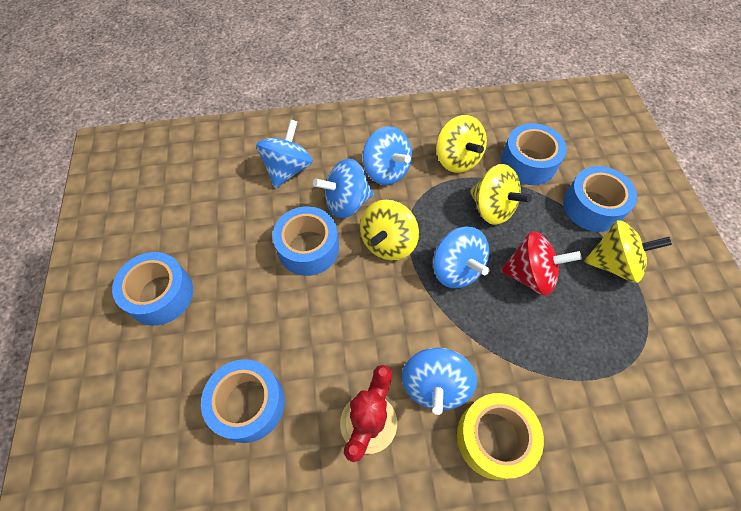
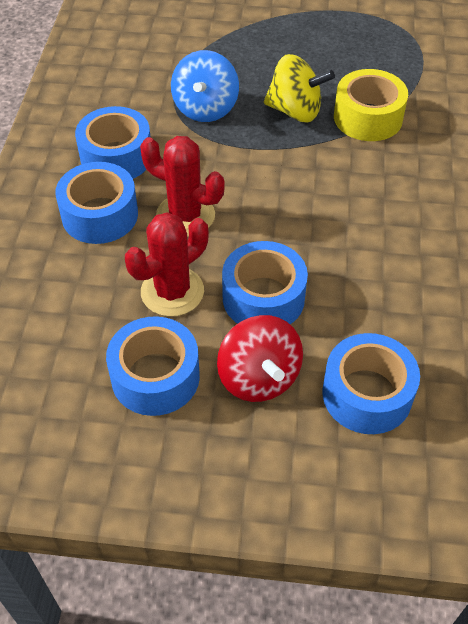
blue spinning top: [256,119,313,188] [313,159,374,219] [363,126,412,185] [402,348,477,415] [433,226,489,288] = 5 -> [171,50,239,122] = 1
red cactus: [340,365,397,462] = 1 -> [125,212,208,317] [140,136,225,237] = 2
yellow spinning top: [360,200,419,261] [436,115,487,173] [470,164,532,225] [584,220,672,283] = 4 -> [264,54,335,122] = 1

